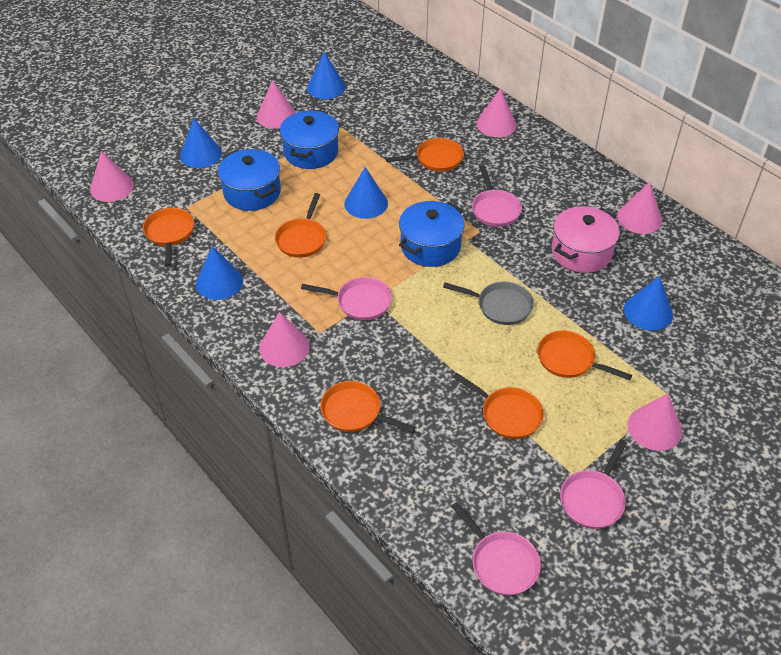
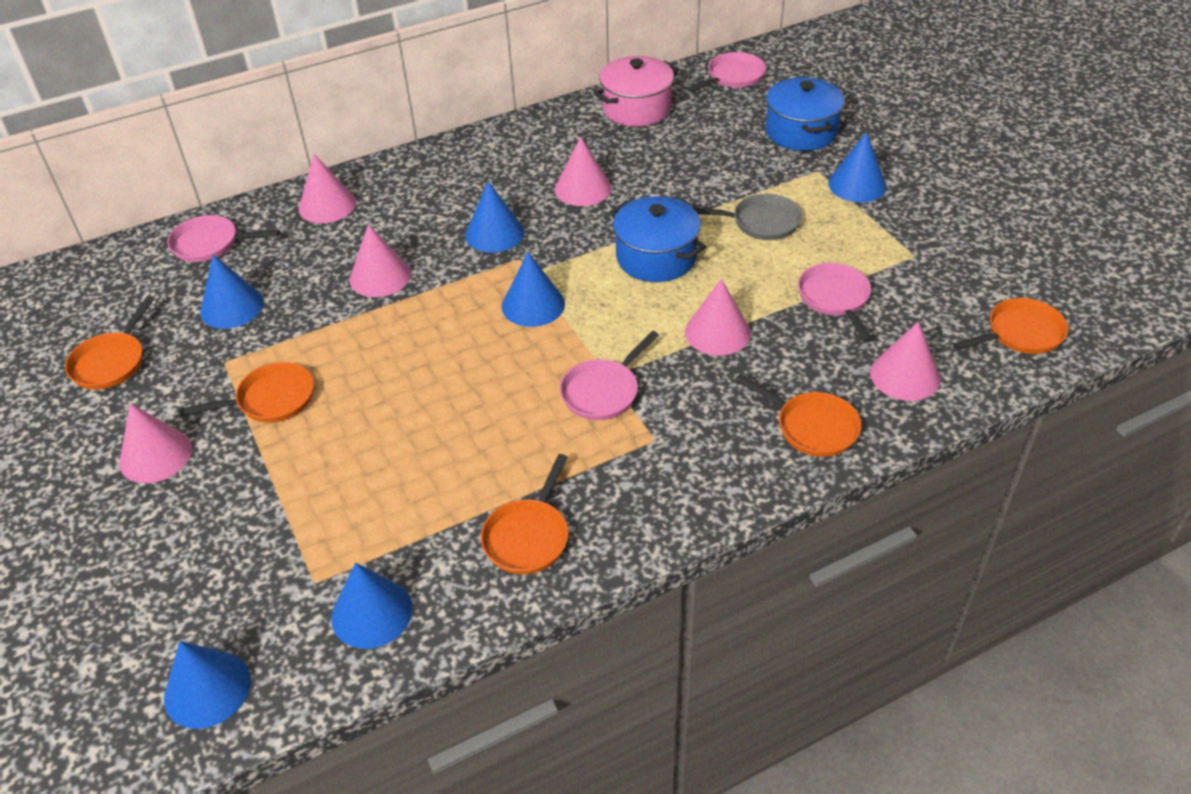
blue cone: [180,118,222,168] [196,246,243,300] [307,52,346,99] [344,167,388,219] [624,276,673,331] = 5 -> [164,641,251,729] [200,255,264,329] [331,563,413,649] [465,181,524,253] [502,252,565,327] [828,132,887,202] = 6
blue pot: [218,149,281,211] [280,109,339,169] [399,201,464,267] = 3 -> [609,196,706,282] [766,77,845,151] = 2
orange pan: [143,208,194,267] [275,193,326,258] [320,381,416,433] [386,138,464,172] [453,372,544,439] [538,330,632,380] = 6 -> [65,296,155,390] [180,362,314,423] [481,454,568,574] [736,375,861,457] [953,298,1068,354] = 5

